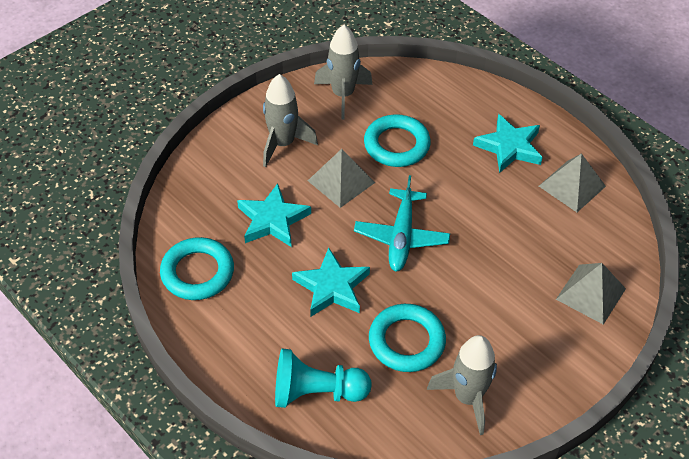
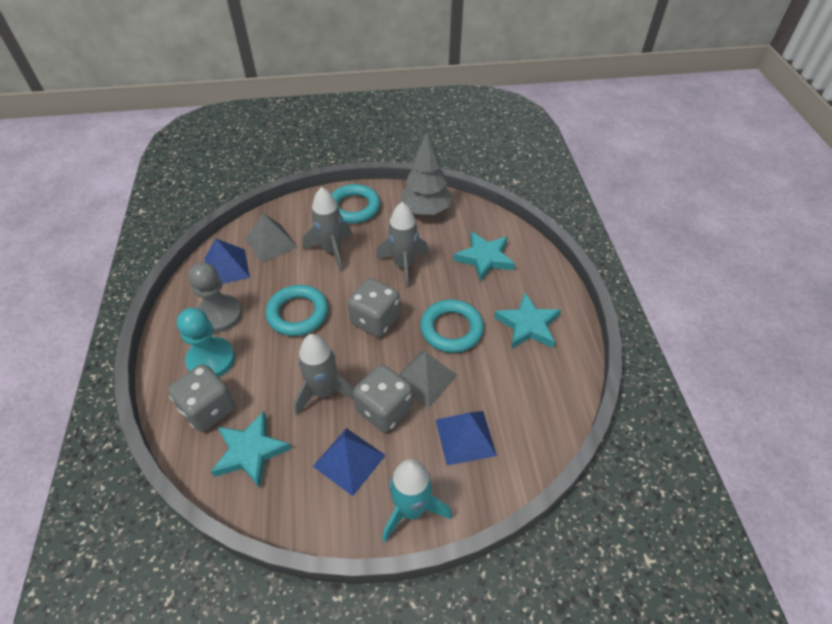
blue pyramid: none = 0 -> [204,239,250,284] [313,428,386,496] [436,411,497,465] = 3
grey dice: none = 0 -> [168,364,235,432] [347,278,400,337] [353,365,412,432] = 3
grey pawn: none = 0 -> [188,262,242,333] = 1
grey pyramid: [308,149,375,208] [539,153,606,212] [556,263,626,325] = 3 -> [245,213,297,263] [399,351,458,408] = 2
grey tree: none = 0 -> [400,132,452,215] = 1
turquoise plane: [354,175,450,271] = 1 -> none = 0
turquoise rocket: none = 0 -> [382,459,452,542] = 1

